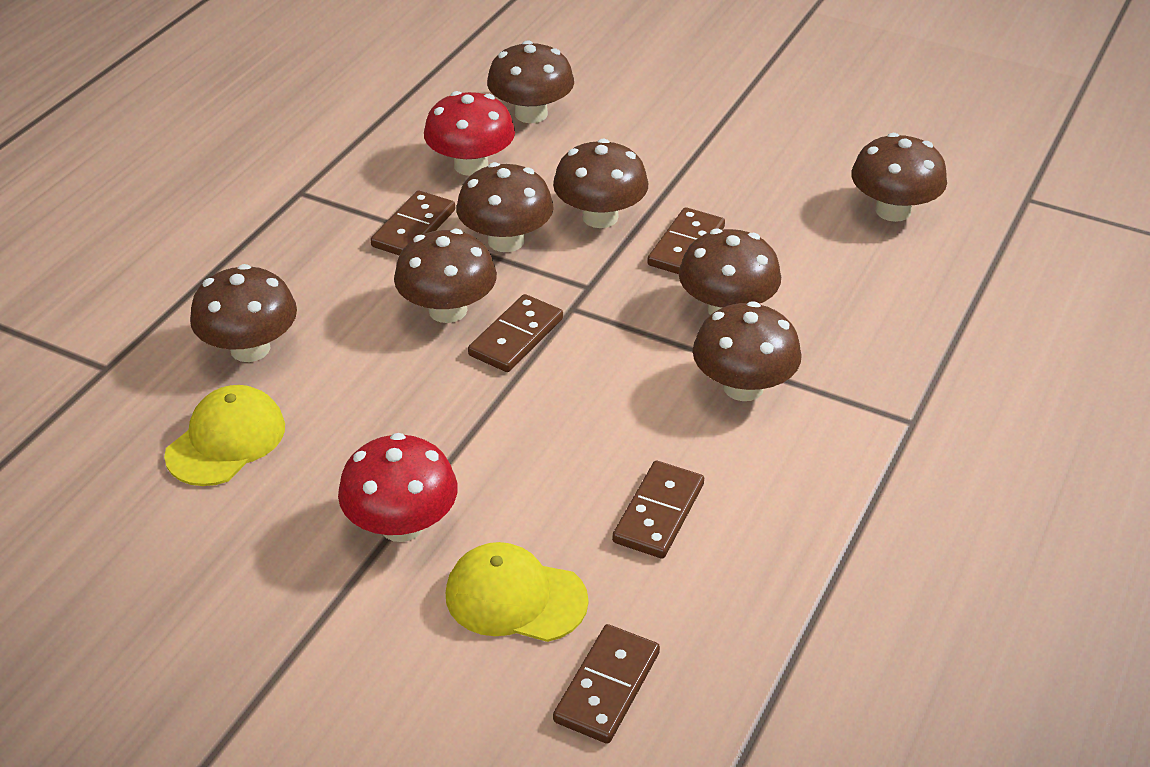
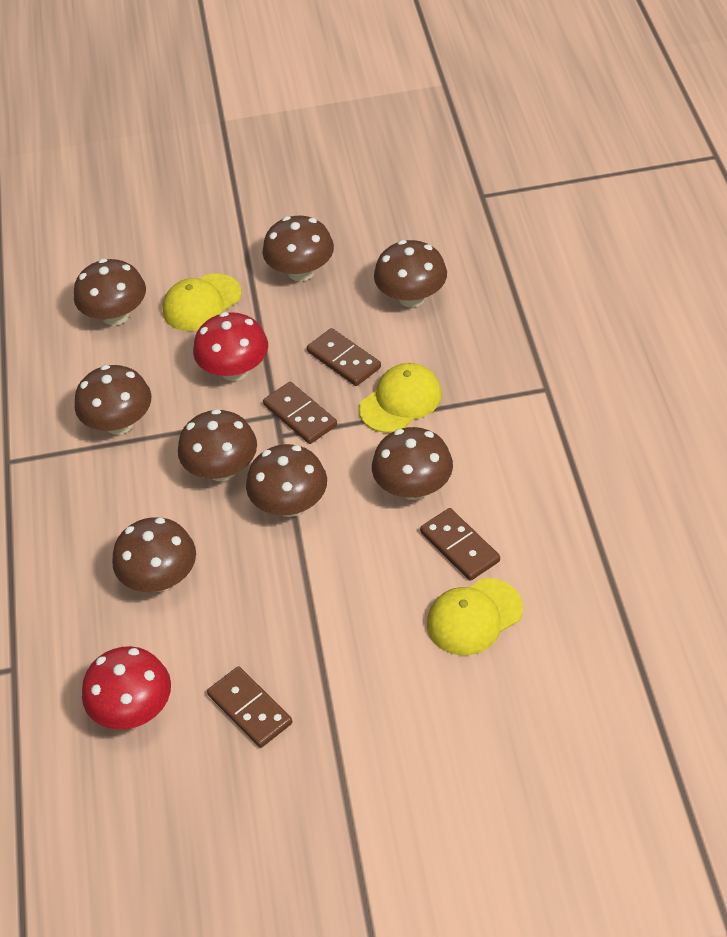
brown domino: [371,191,455,255] [468,294,563,372] [553,624,660,744] [612,461,704,559] [647,207,725,274] = 5 -> [207,666,292,748] [263,382,337,444] [307,328,381,386] [420,508,500,581] = 4
yellow cap: [164,385,285,486] [446,542,589,642] = 2 -> [163,273,241,331] [359,363,442,433] [427,578,523,655] = 3

